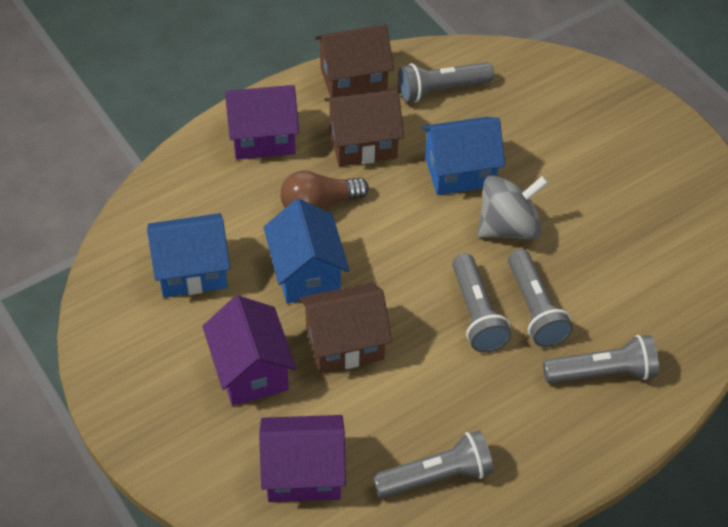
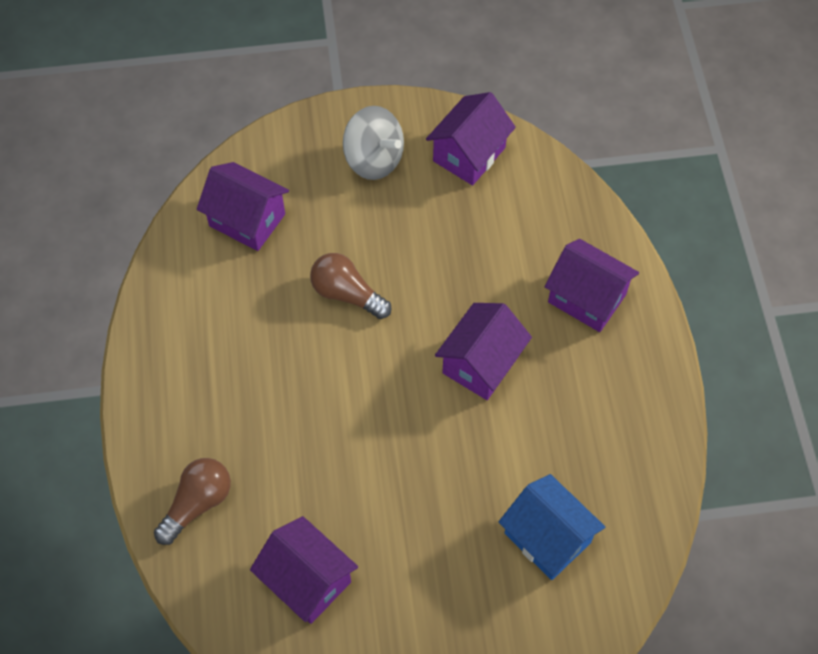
blue house: [147,213,230,298] [263,199,349,304] [422,117,505,195] = 3 -> [499,474,605,580] = 1
brown house: [299,283,392,373] [315,24,394,97] [324,90,404,166] = 3 -> none = 0
brown light bulb: [280,170,369,210] = 1 -> [154,458,231,545] [310,253,391,319] = 2
grey flashlight: [373,430,494,498] [398,62,494,102] [452,253,512,353] [508,249,573,347] [543,335,659,383] = 5 -> none = 0
purple house: [202,295,297,406] [225,85,299,160] [259,415,346,502] = 3 -> [197,162,289,251] [250,516,358,624] [426,92,516,185] [435,303,532,400] [545,239,639,332] = 5

